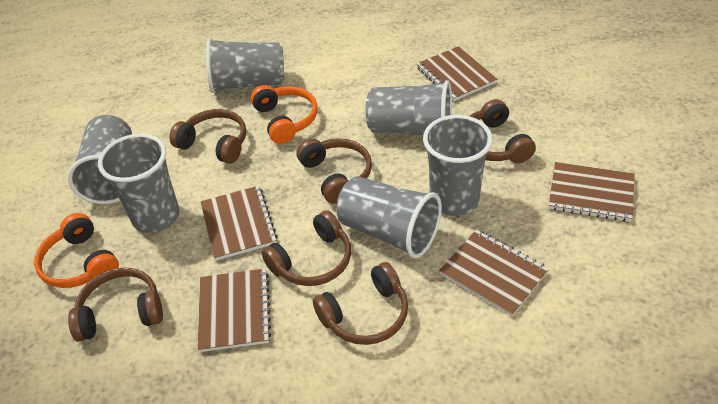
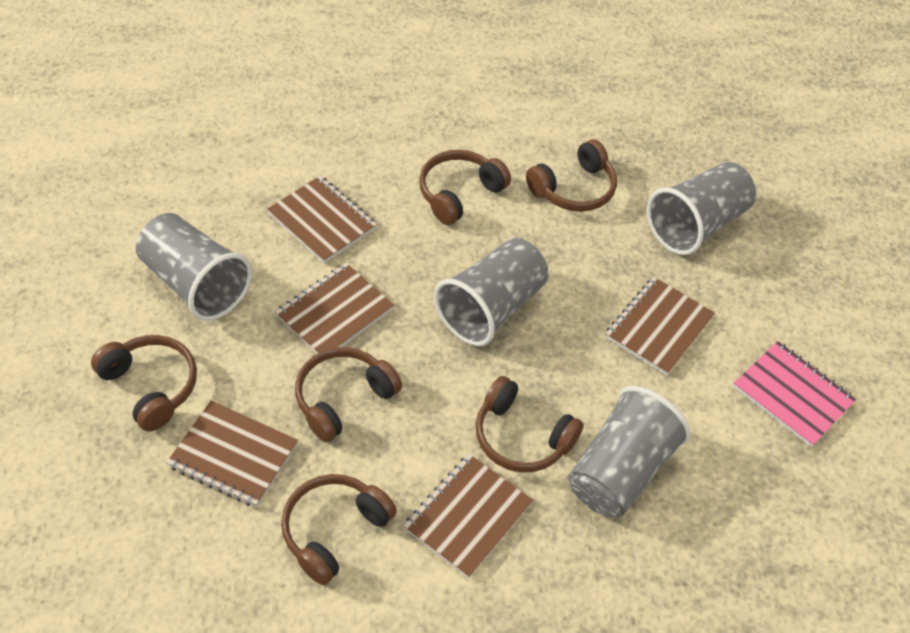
grey cup: [68,115,132,204] [98,134,179,233] [206,38,284,93] [336,176,442,258] [366,80,452,135] [423,115,493,216] = 6 -> [136,213,252,321] [434,238,549,346] [568,386,691,517] [647,162,756,255] = 4
orange headphones: [34,213,119,288] [251,85,318,144] = 2 -> none = 0
pink notebook: none = 0 -> [733,341,856,447] = 1

